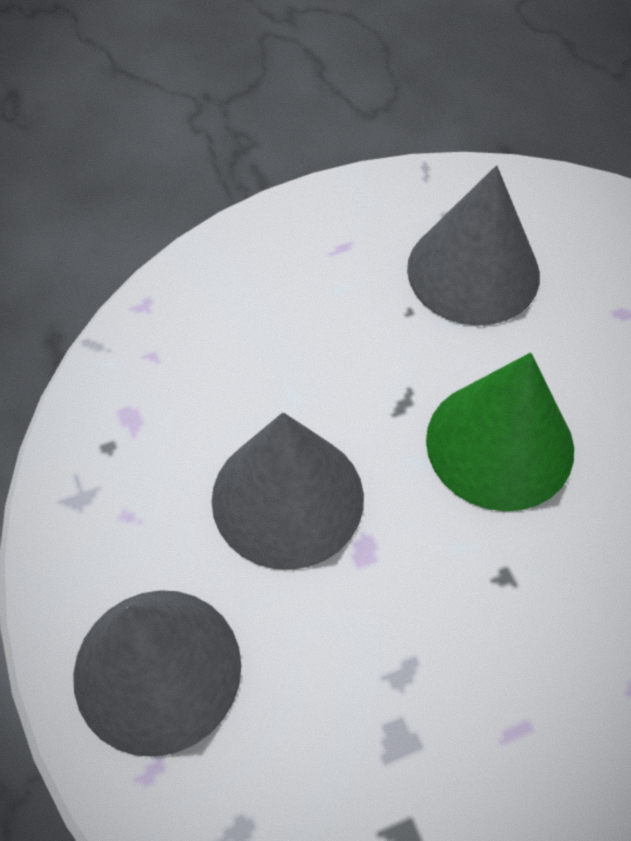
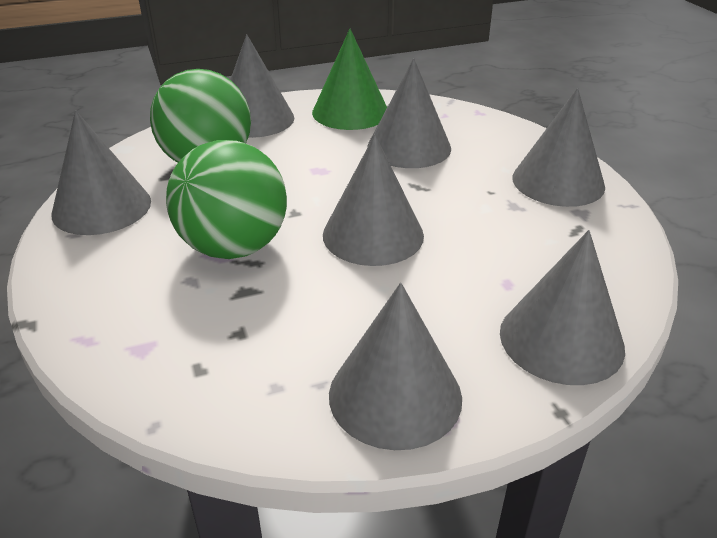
green ball: none = 0 -> [150,69,251,162] [166,140,287,259] = 2
grey cone: [73,590,241,757] [212,412,364,570] [407,165,540,326] = 3 -> [51,111,151,235] [230,34,294,138] [323,135,424,266] [329,283,462,450] [368,58,451,168] [500,230,625,385] [512,88,605,207] = 7

